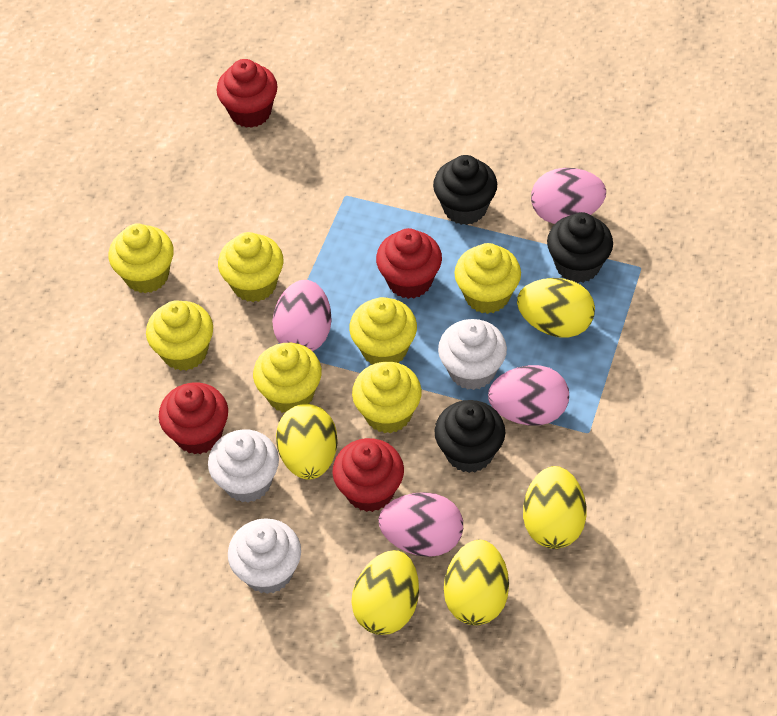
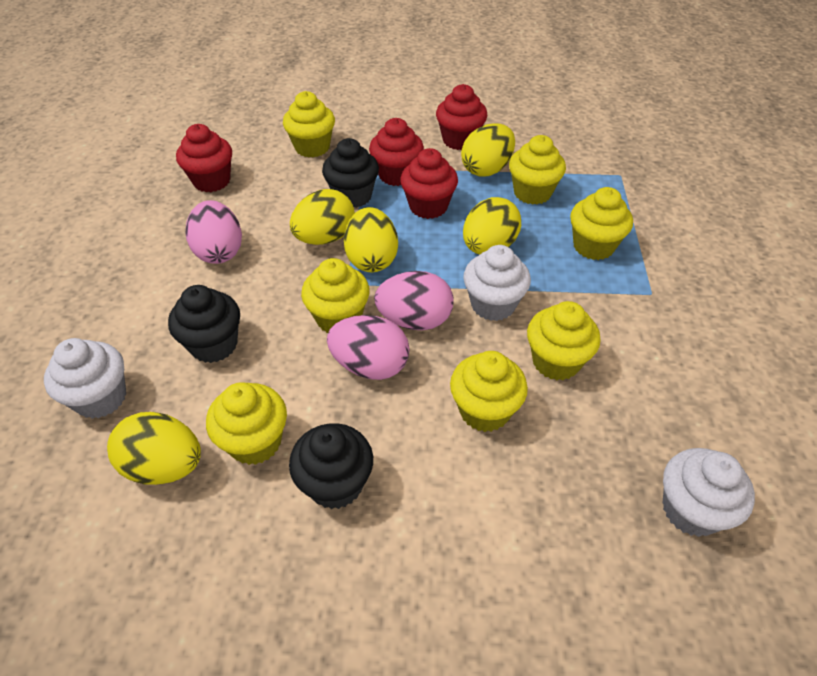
pink egg: [272,280,332,351] [378,492,463,557] [488,365,569,425] [531,168,606,224] = 4 -> [186,200,242,264] [327,315,410,380] [374,271,453,330] = 3

